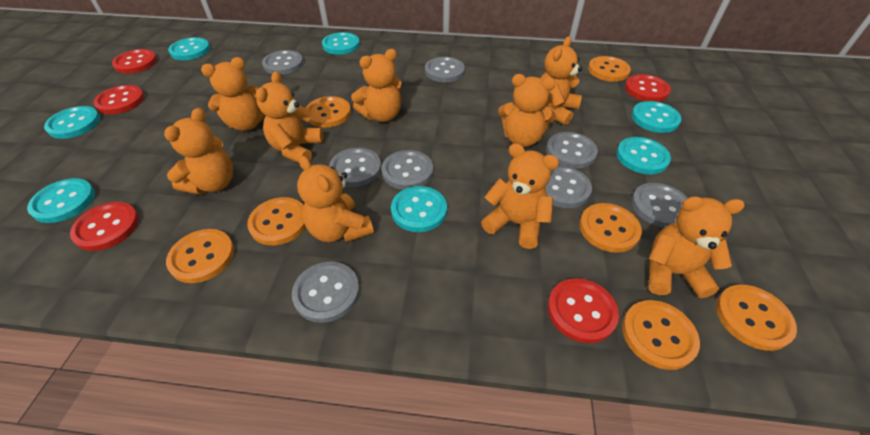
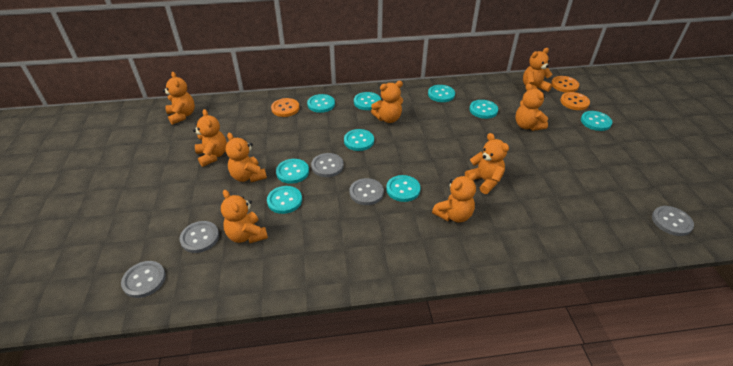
grey button: [262,50,303,75] [292,262,360,323] [329,148,381,187] [382,150,433,190] [425,57,465,82] [545,166,592,208] [546,132,598,169] [631,183,687,228] = 8 -> [121,261,166,298] [179,221,219,253] [311,153,344,177] [350,178,384,205] [652,206,694,236] = 5
orange button: [166,229,234,283] [247,197,306,245] [306,96,351,128] [579,203,642,253] [588,56,631,82] [622,300,700,370] [716,285,797,351] = 7 -> [271,98,300,117] [551,76,579,93] [560,92,590,110] = 3
red button: [70,202,139,251] [94,85,145,114] [112,49,157,74] [548,278,619,343] [625,74,671,102] = 5 -> none = 0
turquoise button: [27,178,95,223] [44,106,100,139] [168,37,210,60] [322,32,360,55] [391,186,447,232] [616,137,671,174] [631,101,682,133] = 7 -> [267,186,302,214] [276,159,309,184] [307,94,335,113] [344,129,374,151] [354,92,381,110] [386,175,420,202] [428,85,455,102] [469,100,498,119] [581,111,612,131] = 9

